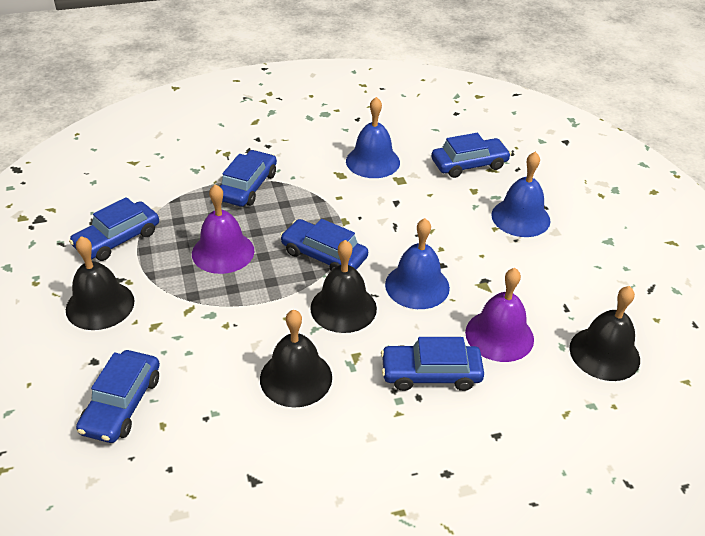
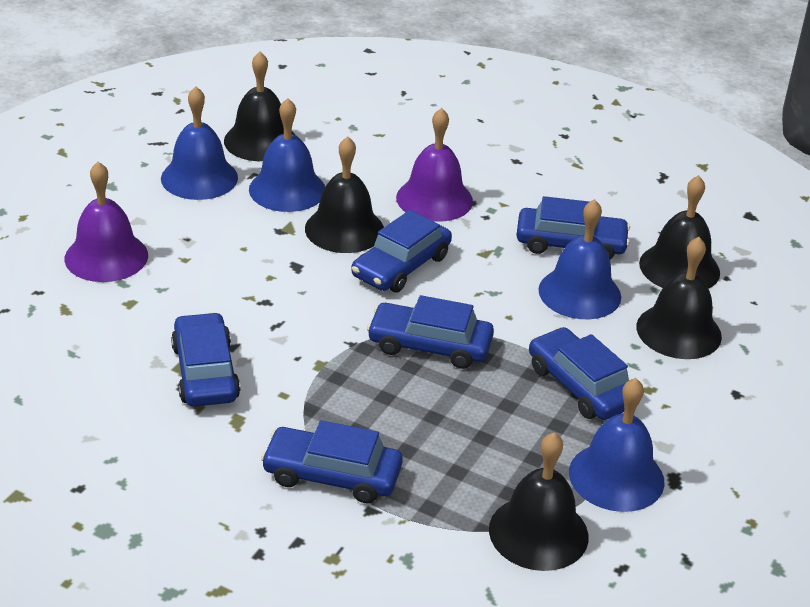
black bell: [66,236,135,330] [260,310,332,407] [310,240,377,333] [570,286,640,381] = 4 -> [224,52,295,161] [305,136,384,253] [489,433,589,571] [636,237,722,359] [639,175,720,289] = 5
blue bell: [346,97,400,178] [385,218,450,309] [491,152,550,237] = 3 -> [161,86,238,200] [249,98,325,212] [538,199,621,319] [569,378,664,512] = 4

